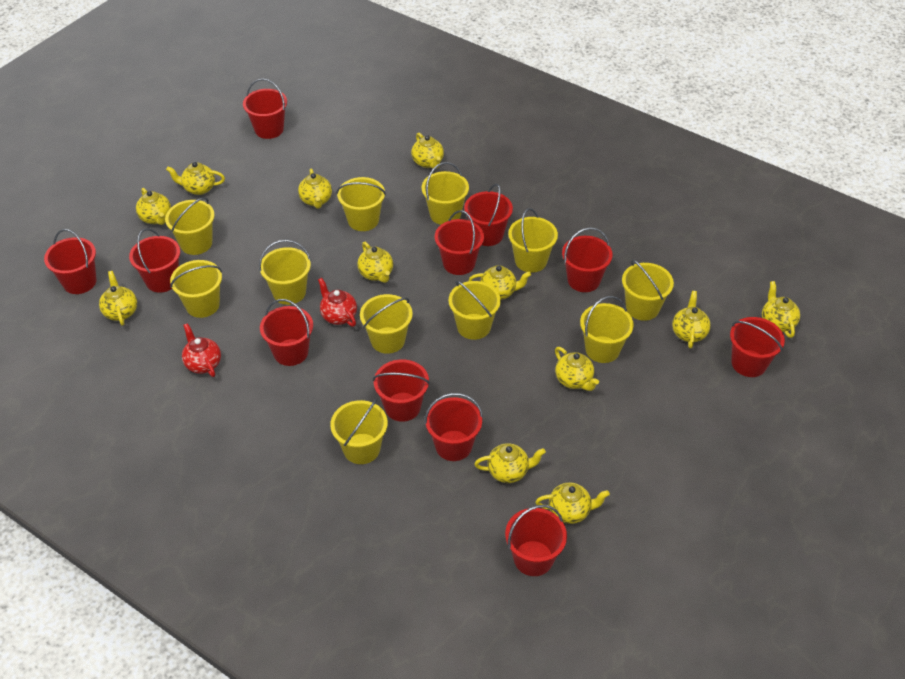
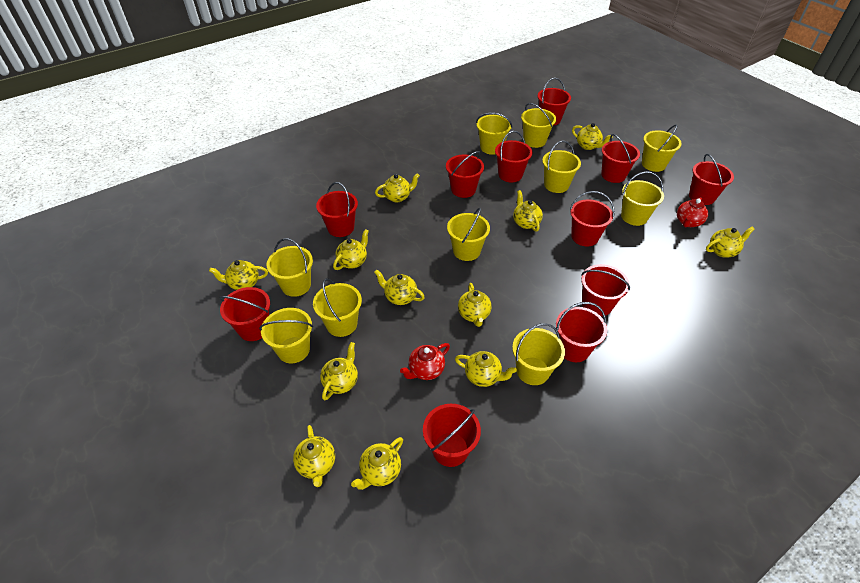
yellow bucket: [165,197,215,255] [170,260,222,318] [259,240,311,305] [330,399,388,464] [337,177,386,231] [360,294,413,354] [421,162,469,225] [449,280,501,340] [508,208,558,273] [580,296,634,363] [622,260,674,321] = 11 -> [259,308,313,363] [267,238,313,297] [313,278,362,337] [447,208,490,261] [476,113,512,155] [512,323,565,385] [521,103,556,148] [542,141,581,193] [621,171,664,226] [642,124,682,172] = 10

